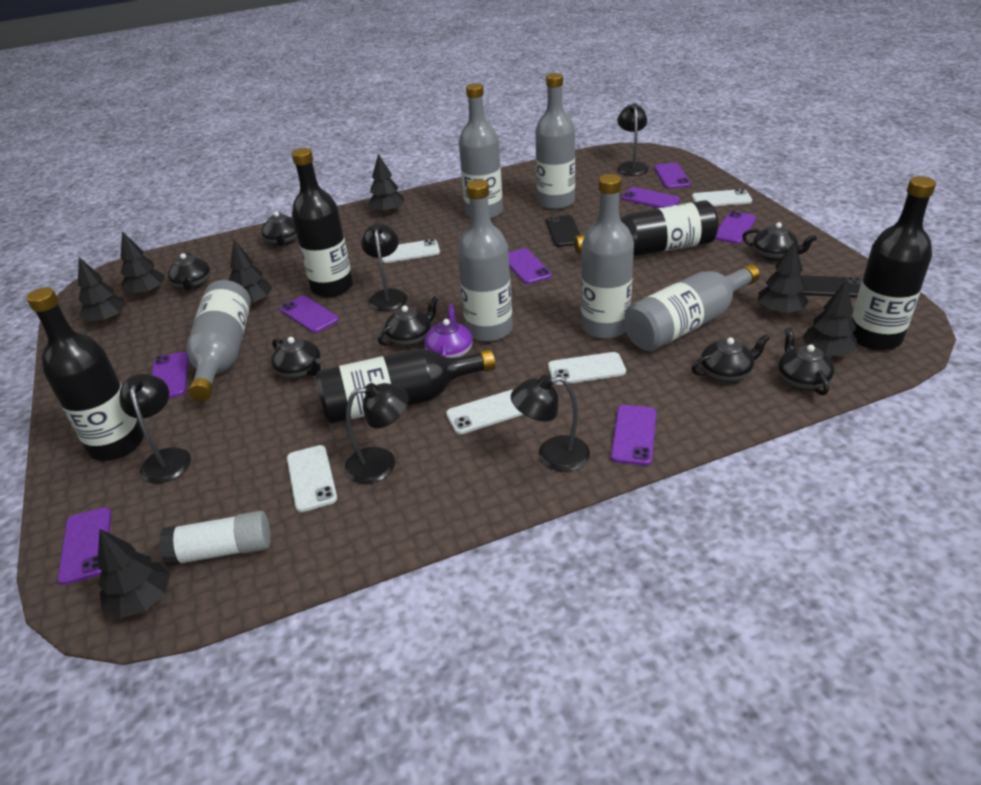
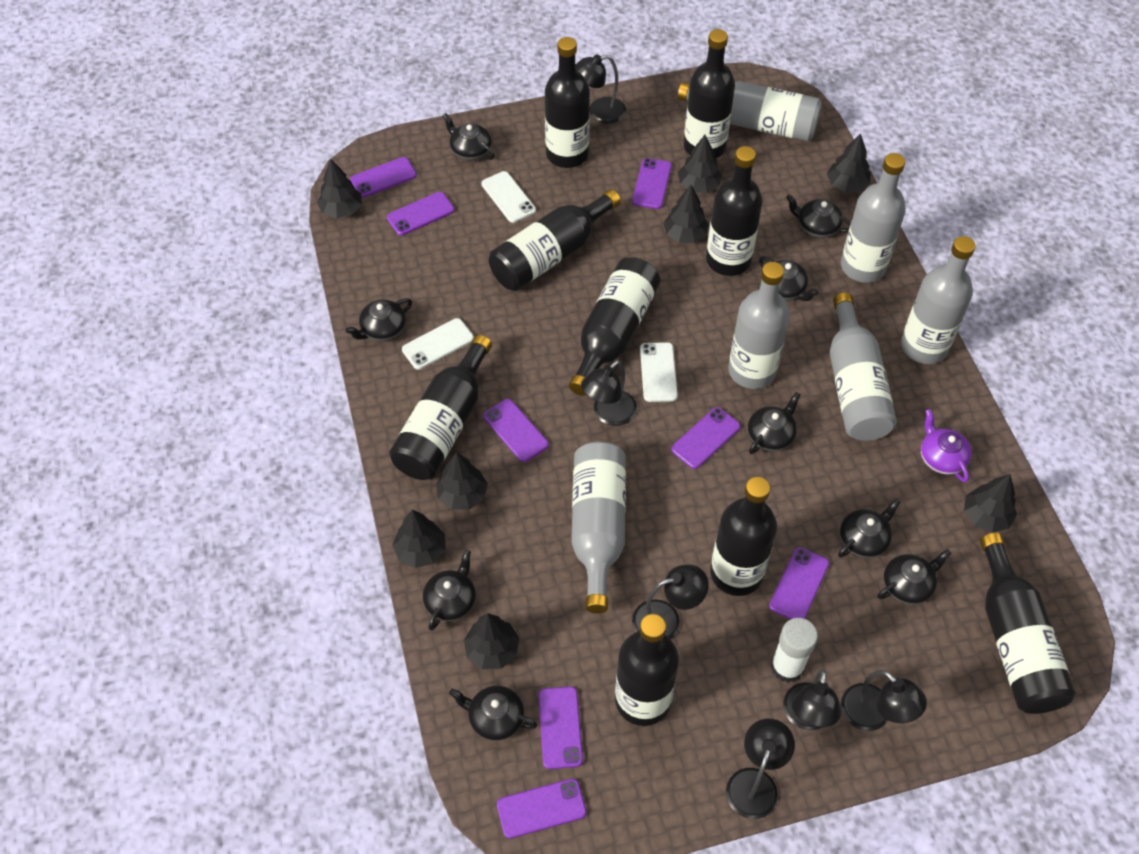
black bottle: [26,287,144,461] [292,148,353,297] [315,349,495,424] [574,200,718,256] [852,176,936,351] = 5 -> [389,335,492,480] [489,189,621,291] [545,37,590,168] [569,257,660,396] [615,614,679,726] [684,29,735,159] [706,146,762,276] [710,477,777,596] [980,533,1076,714] = 9
black lamp: [120,374,191,483] [345,383,409,484] [361,223,408,312] [511,375,590,472] [617,103,649,176] = 5 -> [575,54,626,124] [581,360,637,426] [632,564,709,639] [726,719,795,819] [783,669,841,730] [841,670,927,731] = 6
black phone: [546,215,580,247] [801,275,862,298] = 2 -> none = 0
black teapot: [168,252,211,291] [261,211,297,246] [271,337,321,379] [378,296,438,346] [691,334,770,382] [742,222,817,261] [778,328,834,395] = 7 -> [345,298,412,341] [423,550,476,630] [443,113,495,160] [449,686,537,741] [748,392,801,454] [759,256,819,301] [786,194,851,238] [838,498,901,558] [877,549,952,605] = 9
black tree: [78,257,126,323] [98,529,170,618] [120,231,165,295] [229,240,273,305] [367,154,404,214] [758,241,809,314] [802,281,857,357] = 7 -> [317,159,362,218] [393,509,445,568] [436,452,488,510] [464,613,520,669] [663,185,709,243] [678,135,722,193] [827,133,871,192] [964,474,1017,533] = 8
white phone: [287,445,337,512] [382,239,440,263] [446,390,524,434] [548,352,626,385] [692,189,752,206] = 5 -> [402,318,474,370] [481,171,536,223] [640,342,678,402] = 3

